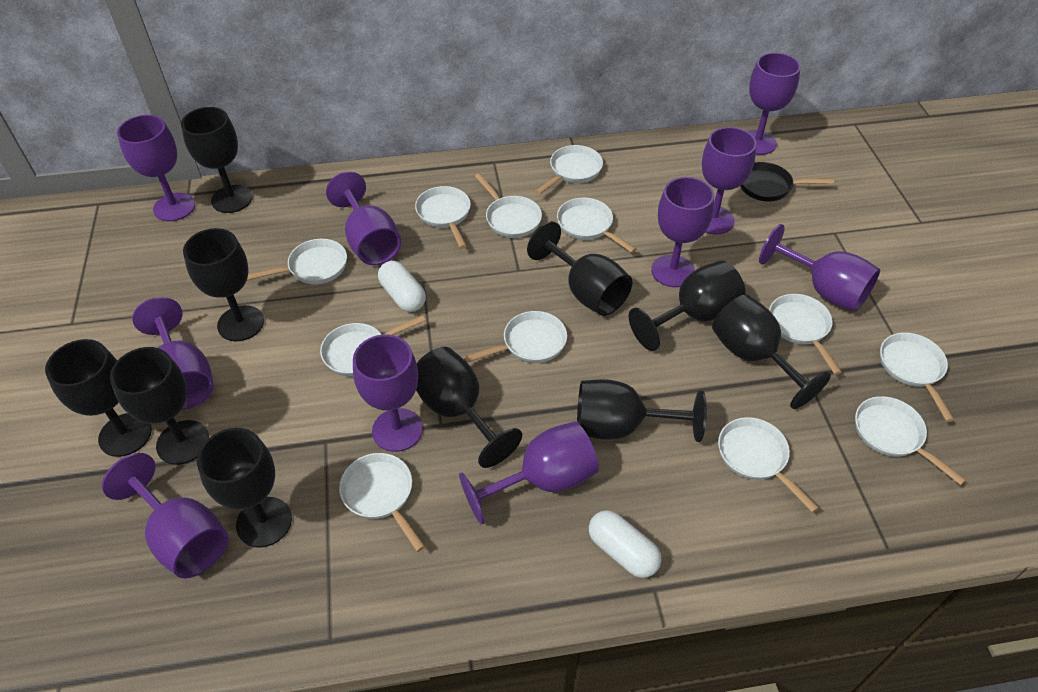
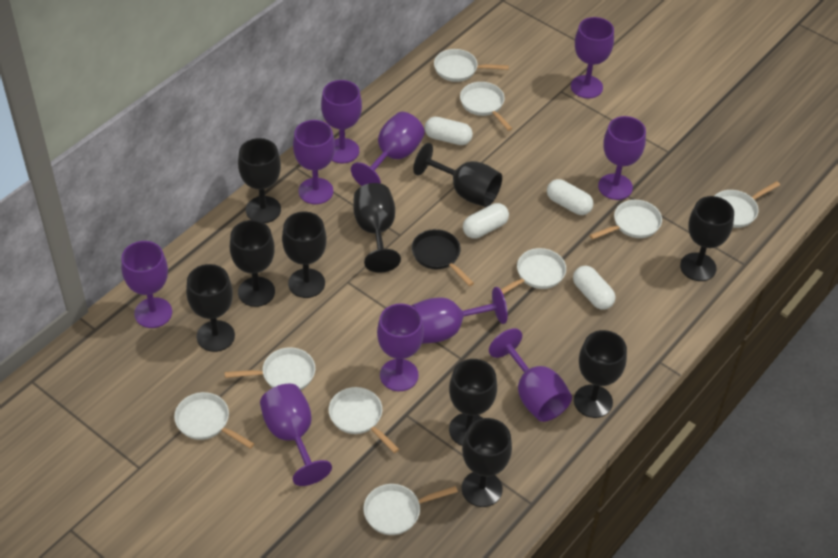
white capsule: [378,261,426,312] [589,510,661,578] = 2 -> [425,117,473,145] [463,203,509,238] [547,179,593,215] [573,266,615,310] = 4
white pan: [247,239,347,284] [320,315,426,376] [339,453,425,552] [415,186,471,248] [464,311,567,363] [475,173,542,238] [535,145,603,195] [557,197,636,253] [718,417,819,513] [769,294,842,375] [855,396,966,485] [880,332,954,422] = 12 -> [174,392,254,449] [225,347,315,390] [329,387,399,453] [364,484,458,535] [434,49,509,82] [460,82,513,131] [501,248,566,294] [590,200,662,240] [715,181,780,228] = 9

